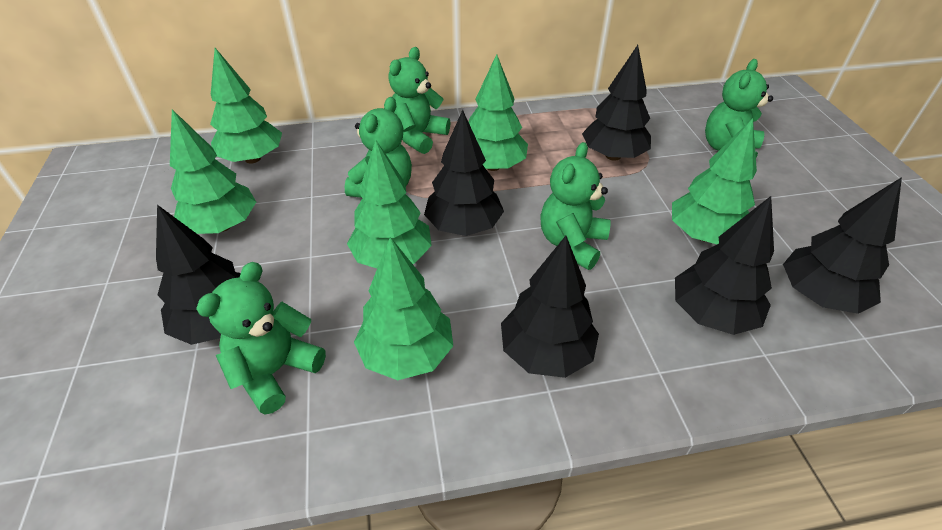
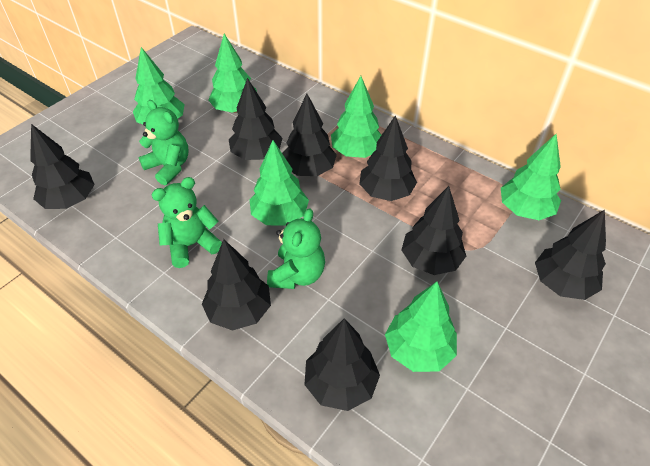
black tree: [156,205,241,345] [424,110,504,236] [501,236,599,378] [582,45,651,161] [675,196,774,335] [783,177,902,314] = 6 -> [30,124,95,209] [202,239,271,331] [229,78,283,160] [282,94,337,176] [305,318,380,411] [359,115,417,201] [401,186,466,275] [535,210,606,300] = 8
green teddy bear: [196,262,326,415] [345,97,412,198] [388,47,450,154] [540,142,611,270] [705,59,773,158] = 5 -> [138,100,189,186] [152,177,222,268] [267,208,325,289] = 3

